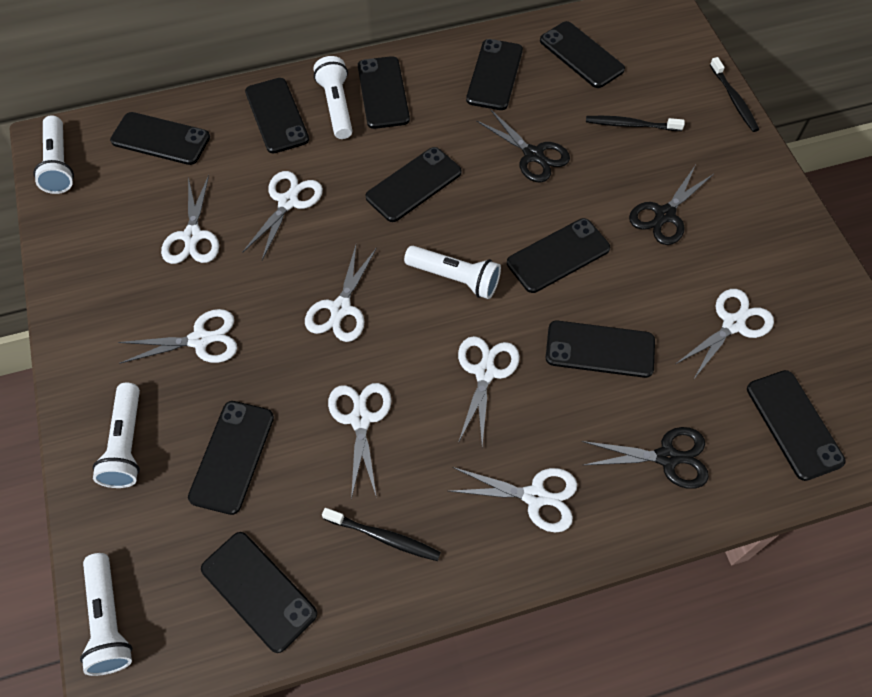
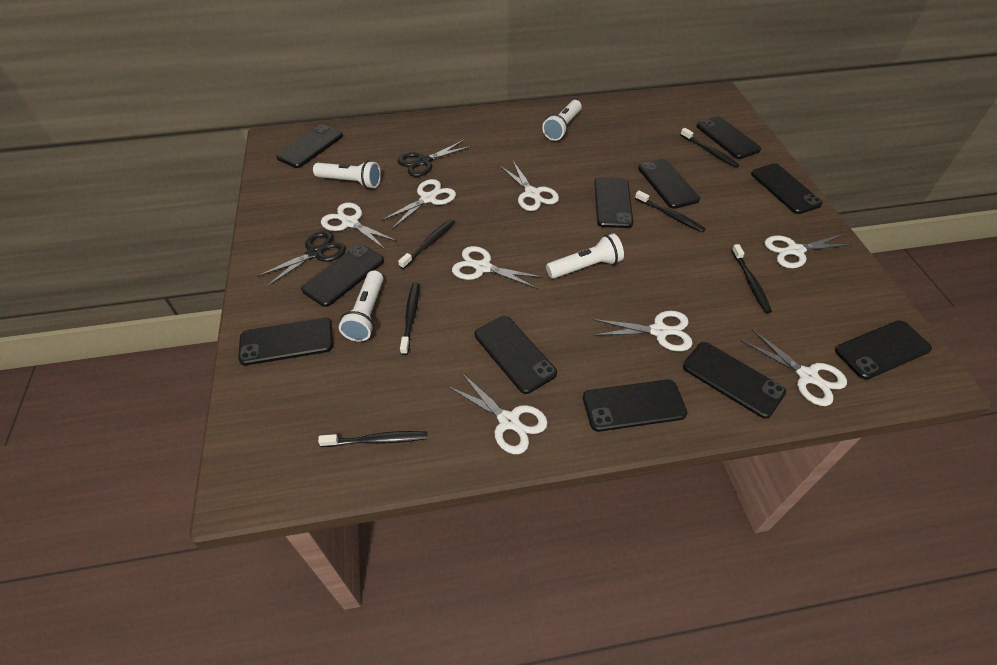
black scissors: [476,109,570,183] [582,427,709,489] [629,166,714,245] = 3 -> [256,231,346,287] [398,140,472,177] = 2
black toothbrush: [322,508,441,561] [586,116,685,131] [710,57,759,132] = 3 -> [318,431,428,447] [398,219,455,269] [400,282,419,355] [635,190,706,233] [680,128,739,168] [731,244,772,313] = 6
white flashlight: [33,115,74,194] [80,553,132,676] [93,383,140,488] [314,56,352,139] [404,246,501,299] = 5 -> [313,160,381,189] [339,271,383,342] [542,100,582,141] [546,233,624,279] = 4

